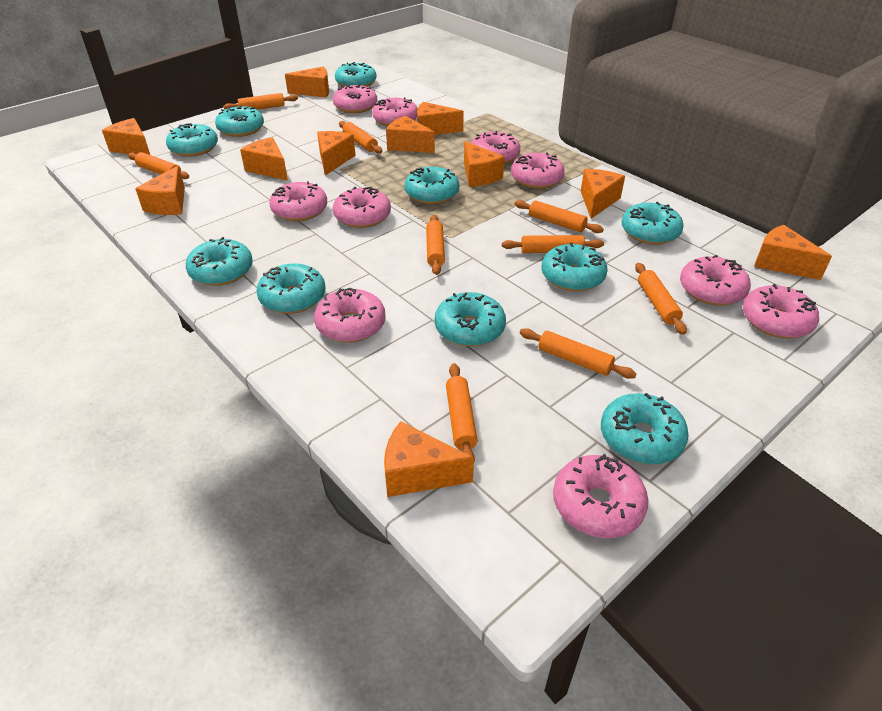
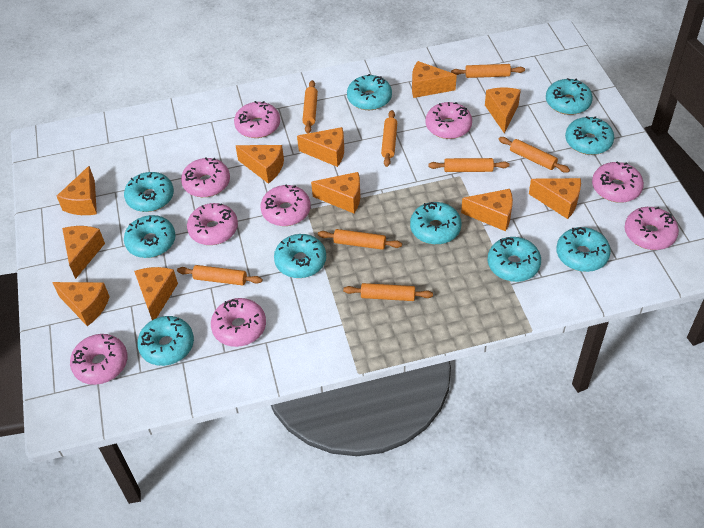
orange rolling pin: [128,152,189,179] [223,93,298,110] [339,121,382,154] [426,215,445,275] [446,363,478,461] [502,235,604,253] [514,200,604,233] [520,328,636,379] [635,263,687,335] = 9 -> [177,265,262,286] [302,80,318,134] [318,229,402,250] [343,283,433,301] [381,110,397,167] [428,158,510,172] [451,64,525,78] [499,137,570,173] = 8
pink donut: [269,181,327,221] [314,288,386,343] [333,84,377,113] [333,186,391,228] [372,97,418,127] [471,131,520,164] [511,153,565,189] [553,454,648,538] [680,255,751,306] [743,284,819,339] = 10 -> [70,334,128,385] [181,157,230,197] [187,203,238,245] [211,298,266,347] [234,101,280,138] [260,185,311,226] [425,102,472,139] [592,161,644,203] [625,207,679,250] = 9

